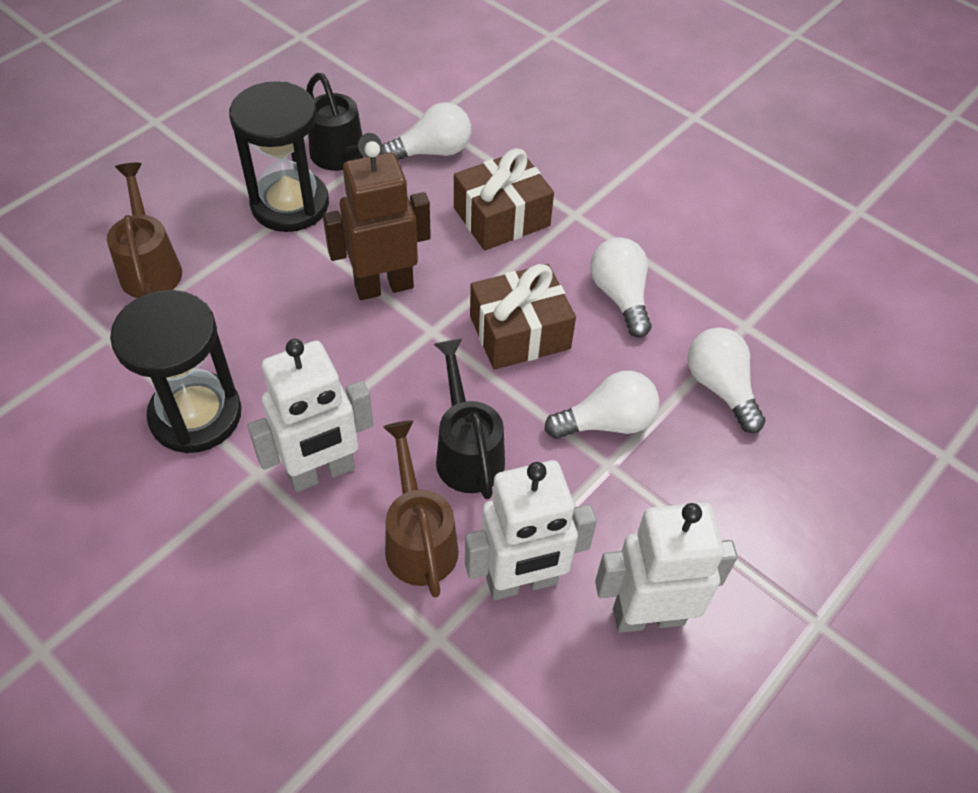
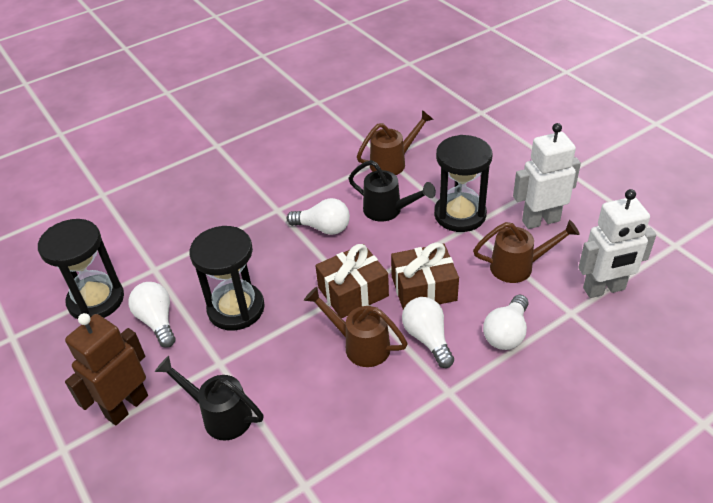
black hourglass: [110,290,242,453] [229,81,329,232] = 2 -> [38,219,124,319] [189,226,265,331] [434,135,492,232] = 3
brown watering can: [107,163,182,298] [383,421,459,597] = 2 -> [304,287,408,367] [357,110,434,175] [473,220,580,283] = 3
white robot: [247,339,373,492] [465,460,597,600] [595,502,738,633] = 3 -> [513,123,581,229] [578,189,656,298] = 2

